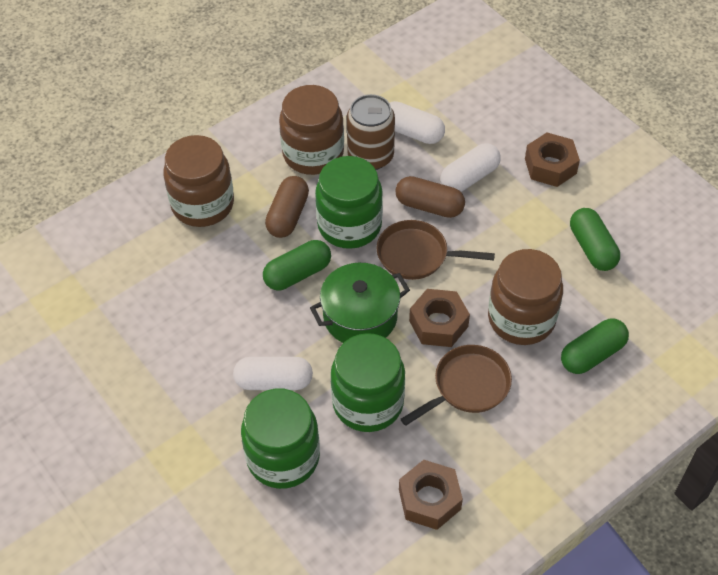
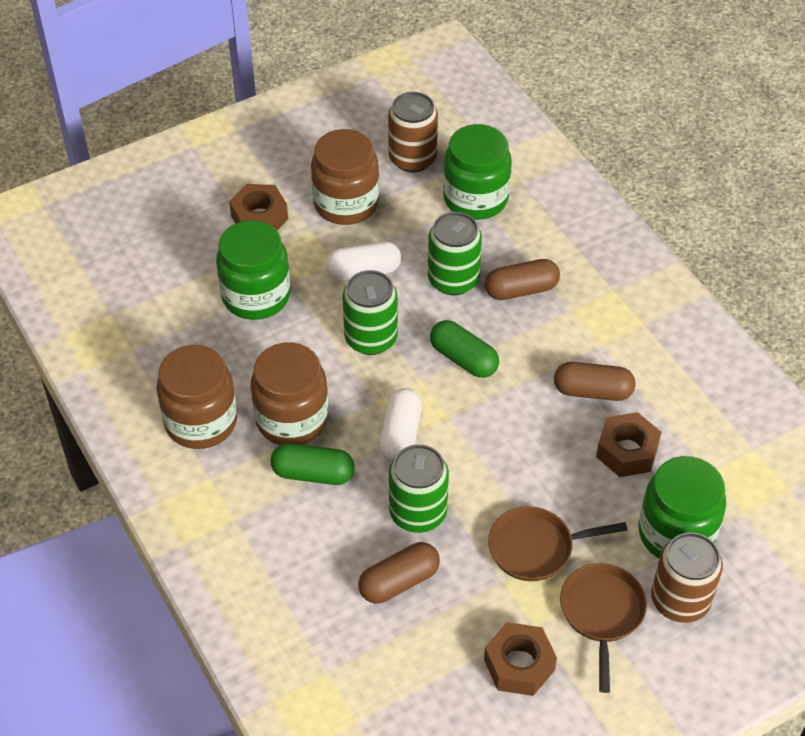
brown can: [347,94,395,170] = 1 -> [388,92,438,172] [651,532,723,623] = 2
brown capsule: [265,176,309,238] [395,176,465,218] = 2 -> [358,542,440,604] [485,259,560,300] [554,362,636,401] = 3
green can: none = 0 -> [342,270,398,355] [389,444,449,533] [428,212,482,295] = 3
green capsule: [263,240,331,290] [561,318,629,374] [570,208,620,271] = 3 -> [270,443,354,485] [430,320,499,378] = 2
green pot: [310,263,410,343] = 1 -> none = 0
white capsule: [233,357,313,390] [390,101,445,144] [441,143,501,192] = 3 -> [326,242,401,280] [380,388,422,461] = 2

